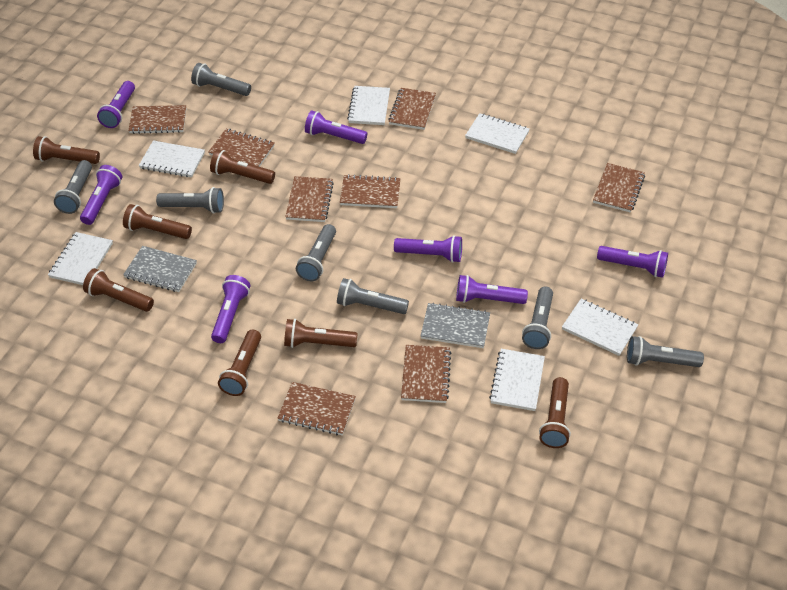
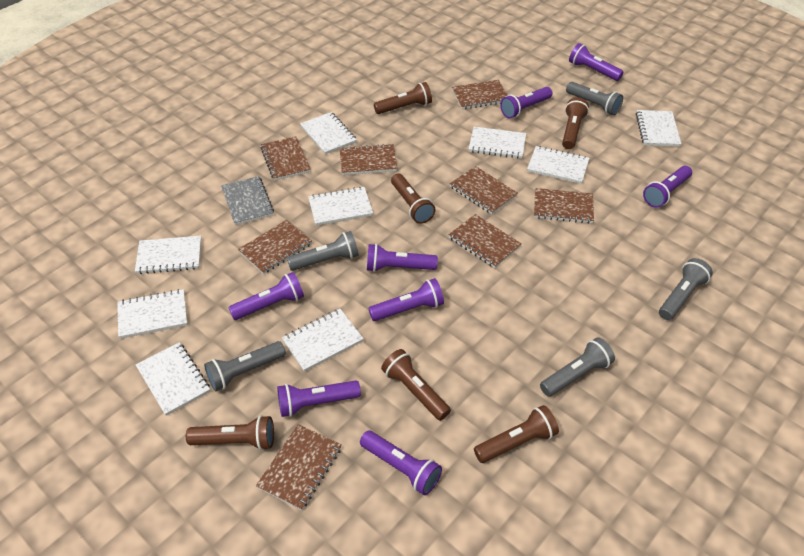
brown flashlight: [33,136,100,164] [83,268,154,312] [123,204,192,239] [210,149,275,184] [218,330,261,396] [284,319,358,348] [539,377,571,448] = 7 -> [186,415,274,450] [374,82,432,114] [381,349,451,421] [391,173,435,224] [474,405,559,463] [562,97,589,149] = 6
grey flashlight: [54,160,92,214] [156,187,224,214] [191,63,251,96] [296,224,336,281] [337,278,409,314] [522,287,553,349] [627,336,704,367] = 7 -> [204,341,286,391] [287,231,359,271] [540,337,615,397] [566,82,623,115] [659,258,713,320] = 5
grey notebook: [123,246,197,292] [421,303,490,348] = 2 -> [221,176,274,225] = 1
purple flashlight: [80,165,122,225] [97,81,135,128] [211,275,250,343] [305,110,367,144] [394,235,462,263] [456,275,528,304] [597,246,668,278] = 7 -> [228,272,304,320] [277,380,361,417] [360,431,442,495] [367,244,438,272] [368,278,444,321] [500,87,552,118] [569,43,623,81] [643,166,692,208] = 8
white notebook: [48,232,113,285] [139,140,205,178] [347,86,390,125] [465,113,530,154] [489,349,545,411] [562,299,638,356] = 6 -> [117,289,188,339] [135,236,201,274] [136,342,210,416] [282,309,364,372] [300,112,357,155] [308,186,373,226] [469,127,526,159] [527,146,589,184] [636,110,681,147] = 9

